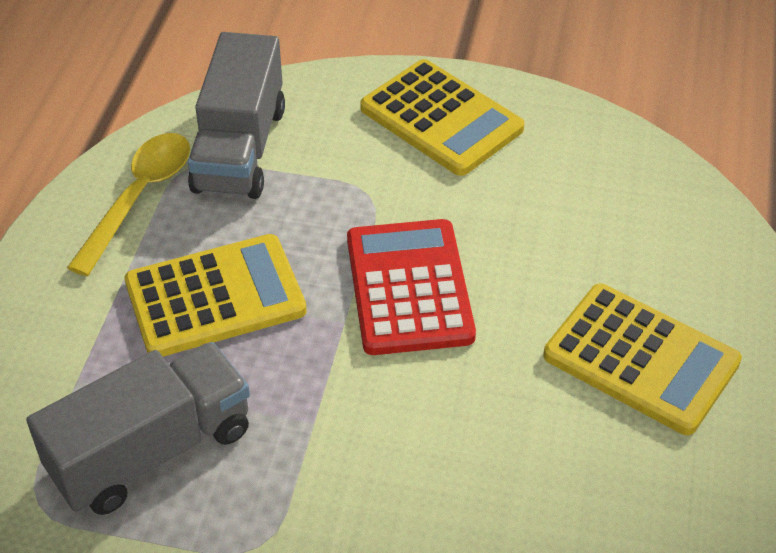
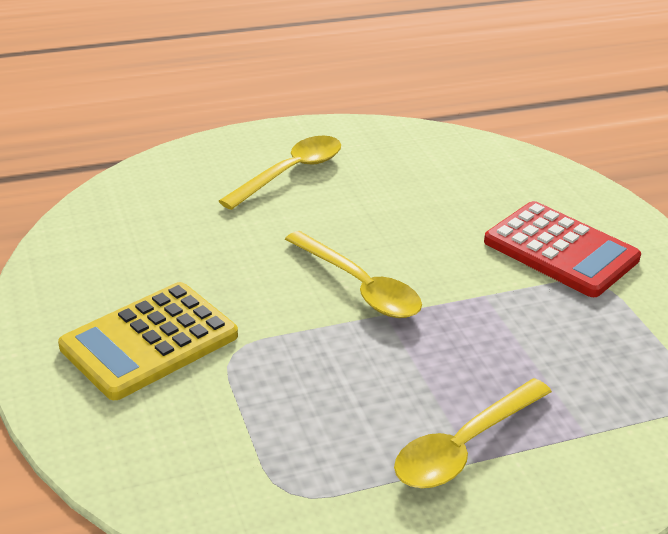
grey truck: [26,342,250,515] [188,32,285,199] = 2 -> none = 0
yellow calculator: [124,234,307,356] [360,59,525,176] [543,283,742,435] = 3 -> [58,282,238,400] = 1
yellow spoon: [67,133,190,276] = 1 -> [219,136,341,210] [285,231,422,318] [394,378,552,488] = 3

